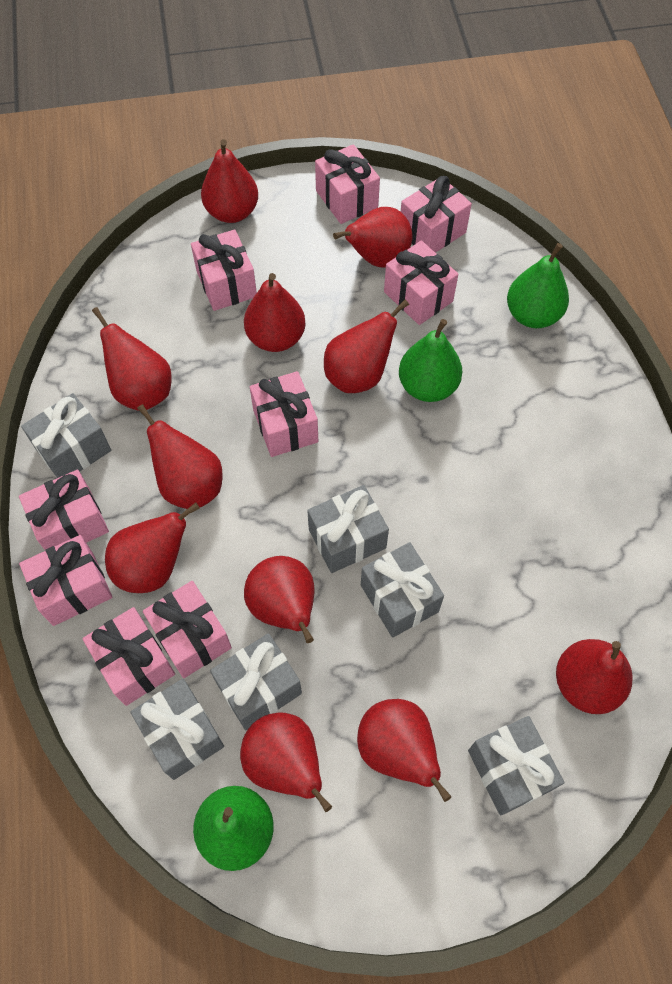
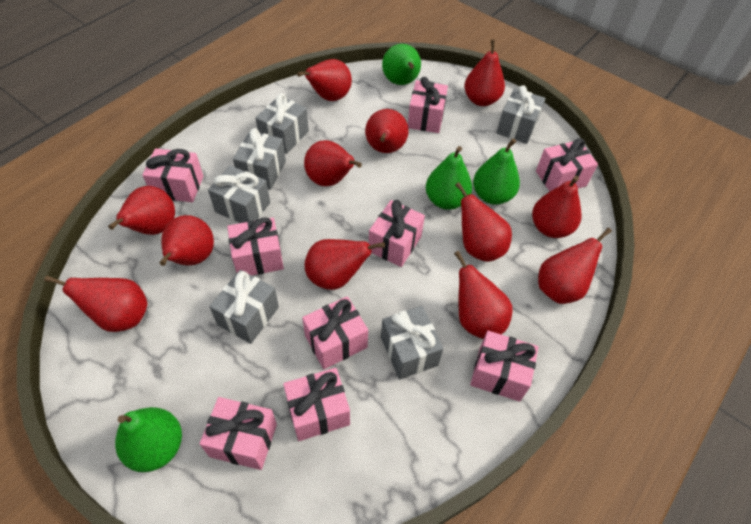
green pear: [193,786,274,871] [399,319,462,402] [507,243,569,328] = 3 -> [115,407,182,472] [382,44,421,85] [426,146,472,210] [473,138,520,205] = 4
red pear: [92,307,172,411] [105,503,200,593] [137,404,223,509] [201,139,258,223] [240,712,332,812] [244,273,305,352] [244,556,314,643] [324,300,409,393] [333,207,412,268] [357,699,451,802] [556,639,632,714] = 11 -> [44,276,147,332] [108,186,175,235] [159,215,214,266] [297,59,352,101] [304,140,362,186] [305,239,385,290] [365,109,408,153] [454,251,513,339] [455,182,512,262] [464,39,505,106] [532,175,582,238] [538,228,612,304] = 12

